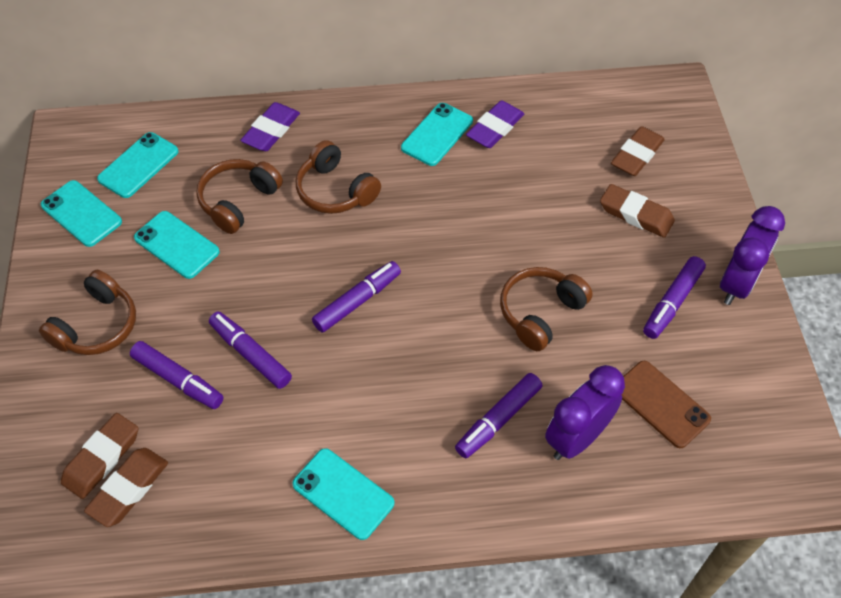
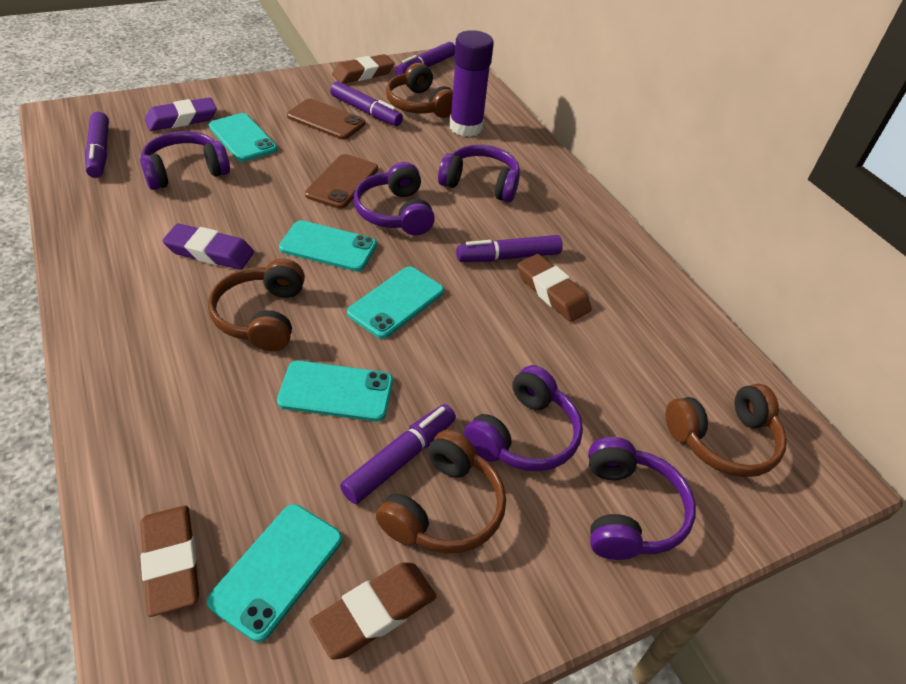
brown phone: [622,361,711,448] = 1 -> [287,99,365,139] [305,154,378,209] = 2
purple clock: [545,365,625,460] [720,206,785,305] = 2 -> none = 0
purple glue stick: none = 0 -> [449,30,494,137] = 1
purple headphones: none = 0 -> [140,131,230,190] [354,162,435,235] [438,145,520,202] [464,365,583,471] [588,437,696,560] = 5

